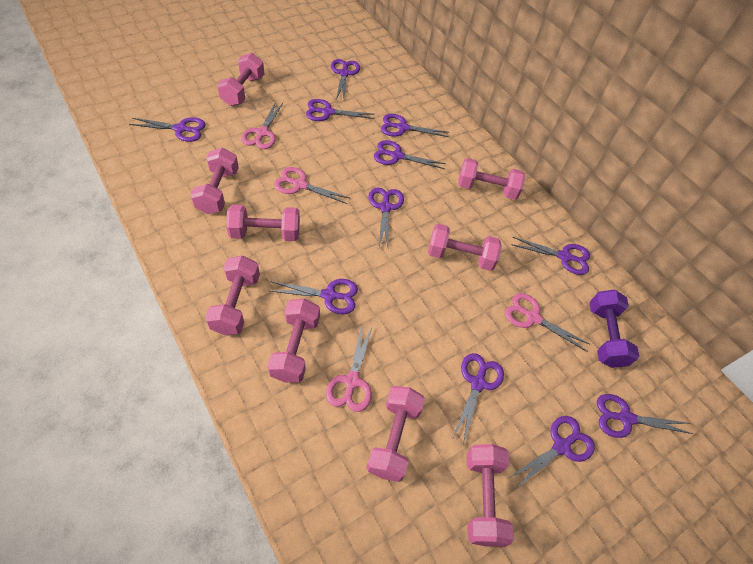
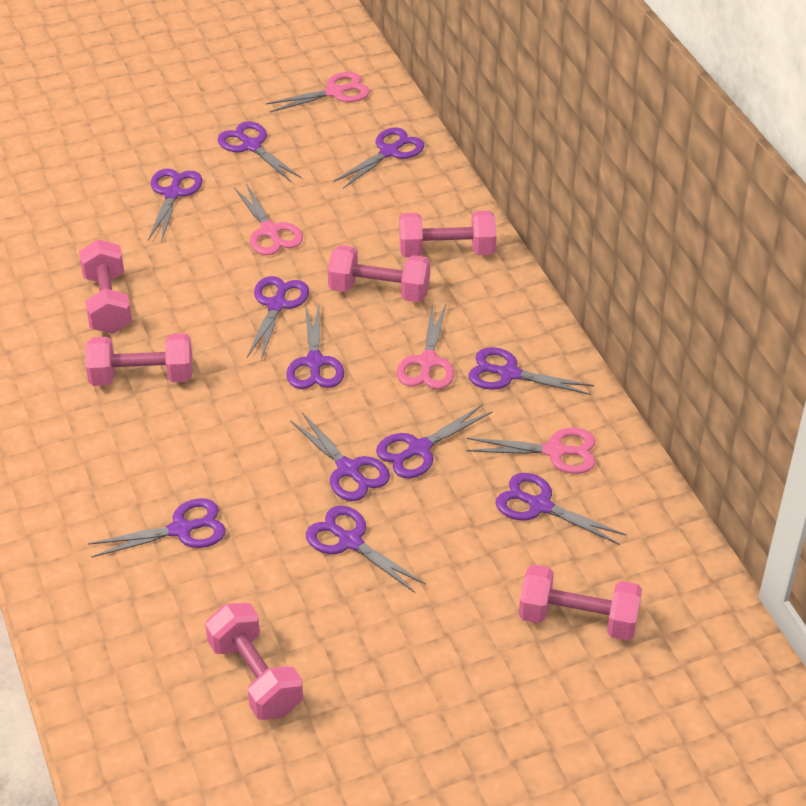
pink dumbbell: [191,148,239,214] [205,255,260,335] [217,53,264,106] [226,204,300,241] [267,299,320,383] [366,386,425,482] [428,224,502,271] [458,158,525,200] [467,444,514,547] = 9 -> [79,239,132,334] [86,333,193,386] [205,603,303,720] [328,245,430,302] [399,211,496,258] [519,564,642,640] = 6
purple dumbbell: [589,289,639,368] = 1 -> none = 0

